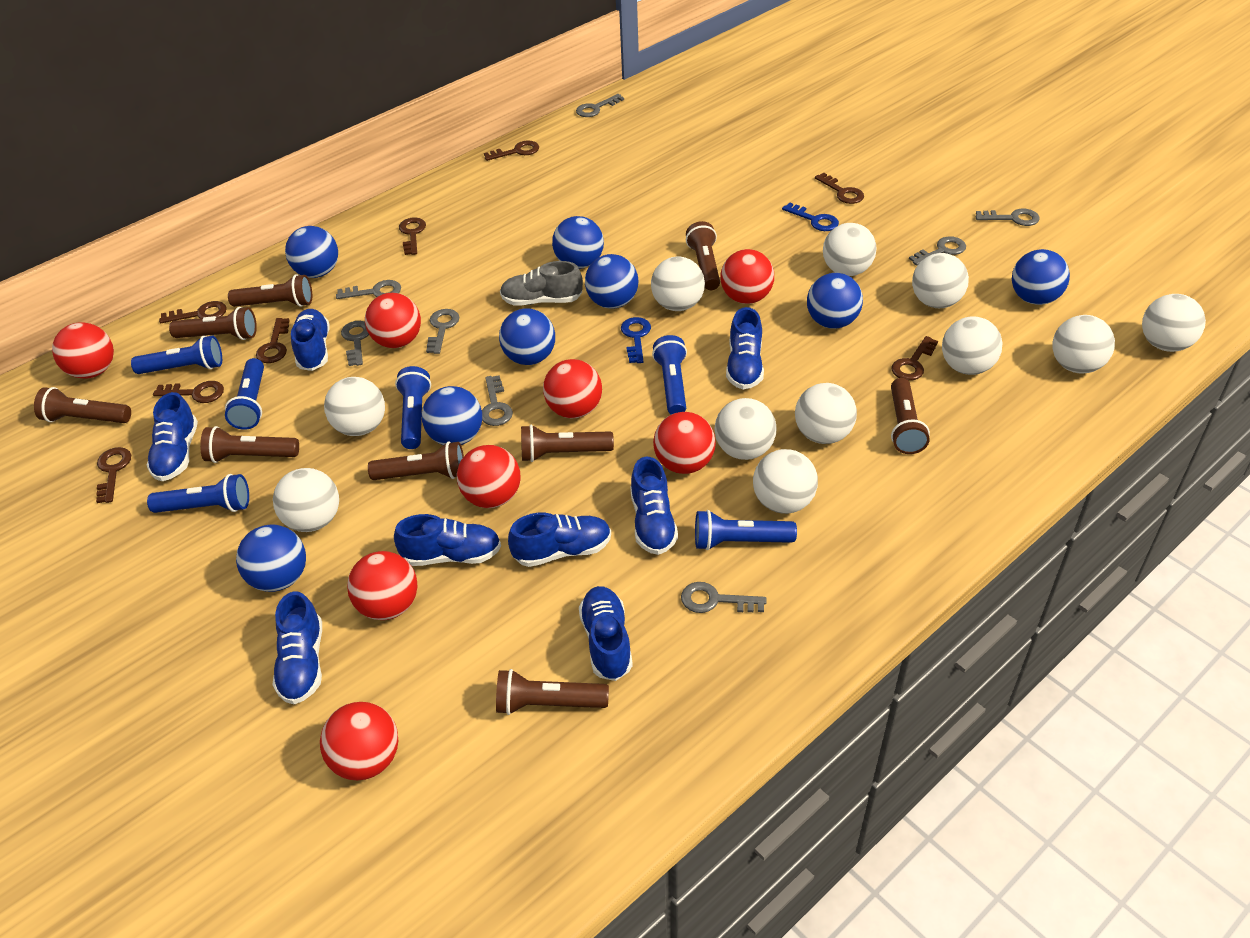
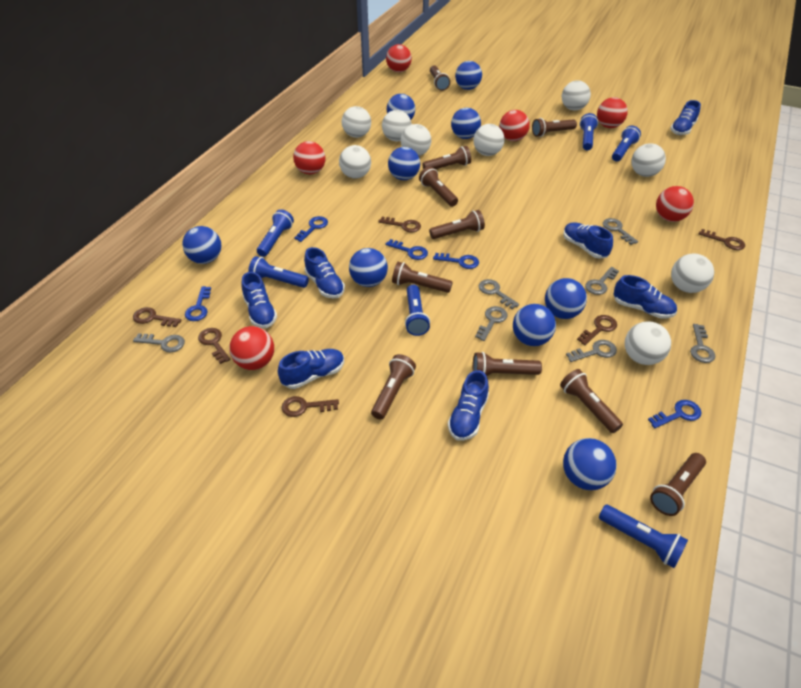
blue ball: [236,525,306,592] [285,226,338,278] [422,386,482,445] [499,308,555,365] [552,216,604,269] [585,254,638,309] [807,273,863,329] [1012,249,1070,305] = 8 -> [182,226,222,264] [349,248,388,287] [386,94,415,120] [388,147,420,180] [451,108,481,139] [455,61,482,90] [513,304,556,346] [545,278,587,319] [563,438,617,490] = 9
blue key: [621,317,651,363] [782,202,839,231] = 2 -> [185,286,211,321] [294,216,328,242] [386,239,428,260] [433,253,479,269] [648,400,702,428] = 5
blue shoe: [147,392,198,481] [272,591,322,704] [291,309,330,371] [394,514,501,566] [508,513,611,567] [579,586,633,681] [630,457,678,555] [726,307,764,389] = 8 -> [241,272,277,328] [278,349,344,389] [304,247,345,299] [448,370,489,441] [563,222,613,259] [613,275,677,318] [670,100,701,135] = 7
brown flashlight: [34,387,131,423] [169,307,257,340] [200,426,299,463] [228,274,312,307] [368,441,464,480] [496,669,609,715] [521,425,614,462] [686,221,720,290] [891,378,930,454] = 9 -> [371,354,416,419] [392,262,453,293] [419,167,458,207] [422,146,471,169] [429,210,485,239] [430,65,450,91] [473,352,542,376] [532,118,577,137] [560,369,623,433] [650,453,706,516] = 10
brown key: [96,447,131,503] [153,381,224,403] [159,301,227,323] [256,318,290,363] [399,217,426,255] [484,140,539,161] [815,173,864,204] [891,336,938,381] = 8 -> [133,307,182,327] [198,328,230,364] [282,396,339,417] [378,217,421,233] [577,315,617,345] [699,229,745,250] = 6
grey key: [336,280,401,299] [341,321,369,366] [426,309,459,354] [482,375,513,426] [576,94,624,117] [681,582,767,613] [909,236,966,265] [976,209,1040,226] = 8 -> [133,333,185,352] [475,306,508,341] [479,279,519,309] [566,340,617,362] [585,267,619,295] [603,218,638,245] [690,324,716,363] = 7
grey shoe: [500,261,583,306] = 1 -> none = 0
red ball: [52,322,114,379] [320,702,398,780] [347,551,418,620] [365,293,421,348] [457,445,520,508] [543,359,602,418] [653,412,716,474] [720,249,774,304] = 8 -> [229,326,274,370] [293,141,326,174] [386,44,412,72] [499,110,530,141] [597,97,628,128] [656,186,694,222] = 6
white ball: [273,468,339,532] [324,377,385,436] [651,257,705,311] [714,398,777,460] [753,449,818,514] [795,383,857,444] [823,223,877,276] [912,253,969,308] [942,316,1003,375] [1052,315,1115,374] [1142,294,1206,352] = 11 -> [339,145,371,179] [342,106,371,138] [382,110,412,141] [401,124,431,156] [473,124,505,156] [562,80,591,111] [625,321,671,365] [631,143,666,177] [671,253,714,293] = 9

